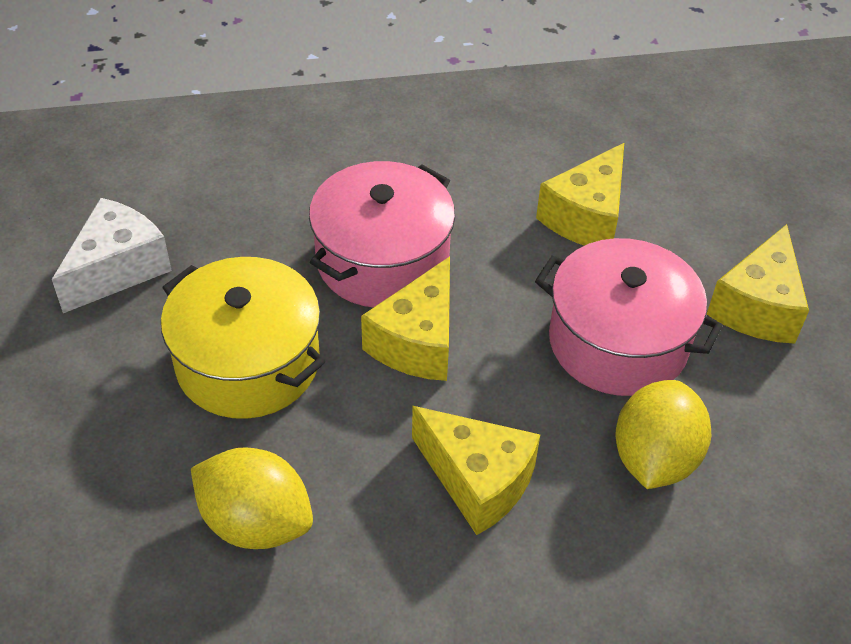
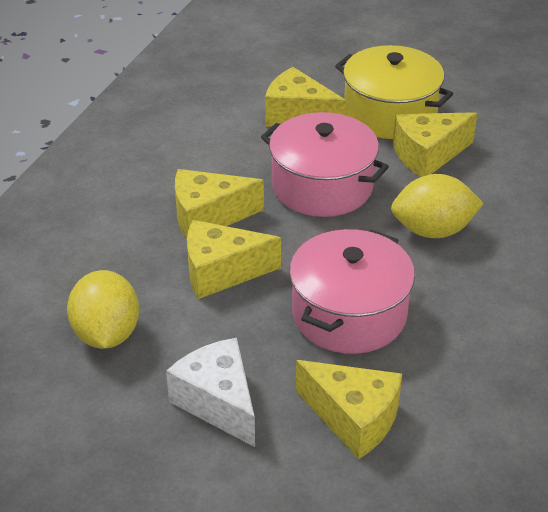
yellow cheese: [361,256,450,381] [412,406,540,535] [536,143,624,246] [707,224,809,344] = 4 -> [175,169,264,239] [187,220,281,299] [265,67,346,127] [296,360,402,460] [393,112,477,177] = 5

